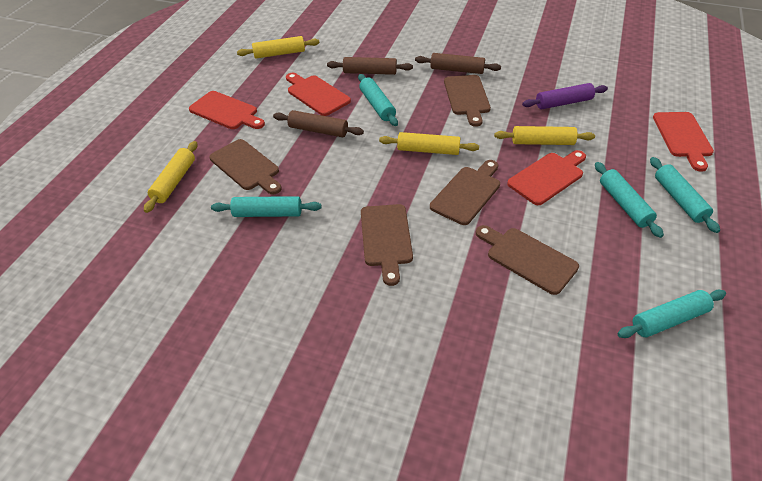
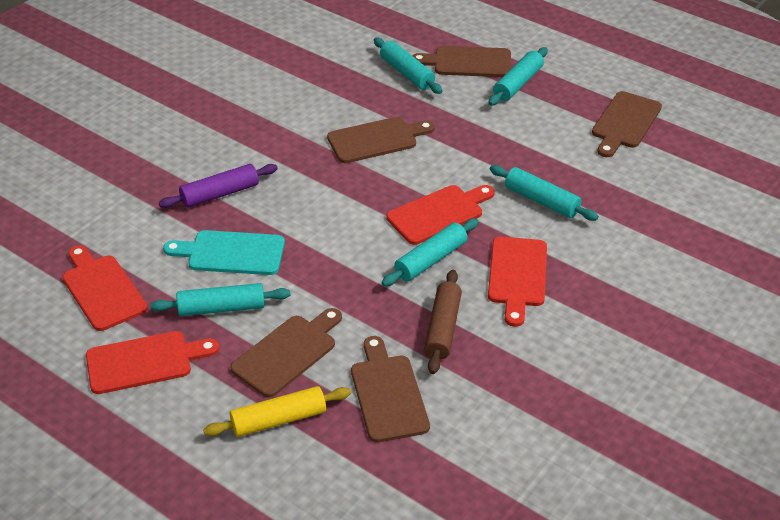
brown rolling pin: [273,110,364,137] [327,57,413,75] [415,53,501,74] = 3 -> [424,270,462,374] = 1
turquoise cutting board: none = 0 -> [163,230,285,275] = 1
yellow rolling pin: [144,141,197,213] [237,36,319,58] [379,132,479,155] [494,126,595,145] = 4 -> [203,386,351,437] = 1

